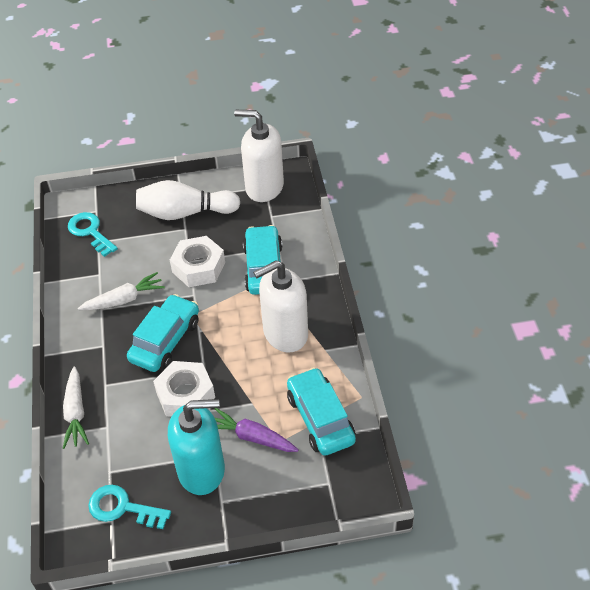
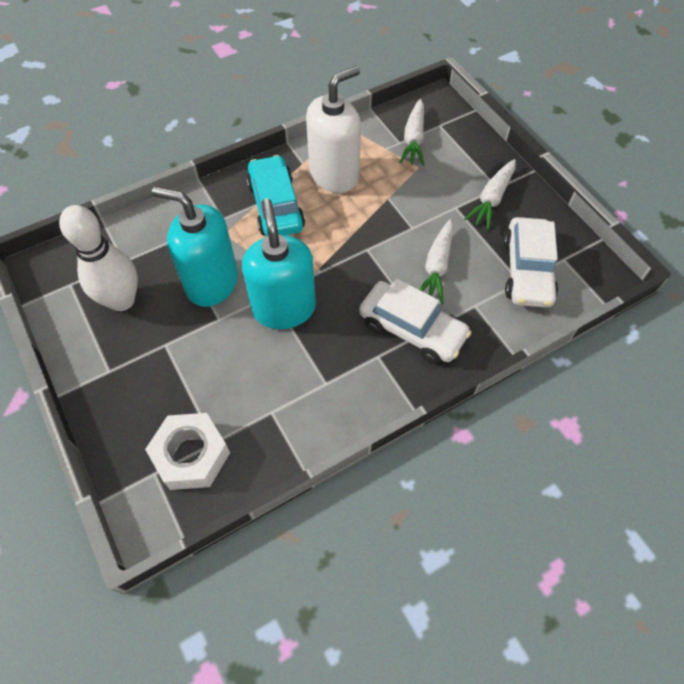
purple carrot: [214,408,299,452] = 1 -> none = 0
turquoise car: [127,294,199,372] [243,225,282,295] [287,367,356,456] = 3 -> [247,155,305,237] = 1
turquoise key: [68,212,118,257] [88,485,171,529] = 2 -> none = 0
turquoise soap dispenser: [168,399,225,495] = 1 -> [152,187,238,307] [242,198,316,329] = 2
white car: none = 0 -> [359,278,472,364] [503,217,558,308] = 2
white carrot: [63,367,89,449] [78,272,165,310] = 2 -> [399,99,425,166] [419,219,453,304] [464,159,516,230] = 3
white nut: [153,361,215,417] [170,236,225,287] = 2 -> [145,413,230,490] = 1
white soap dispenser: [234,110,284,202] [253,260,308,352] = 2 -> [306,66,361,193] = 1

